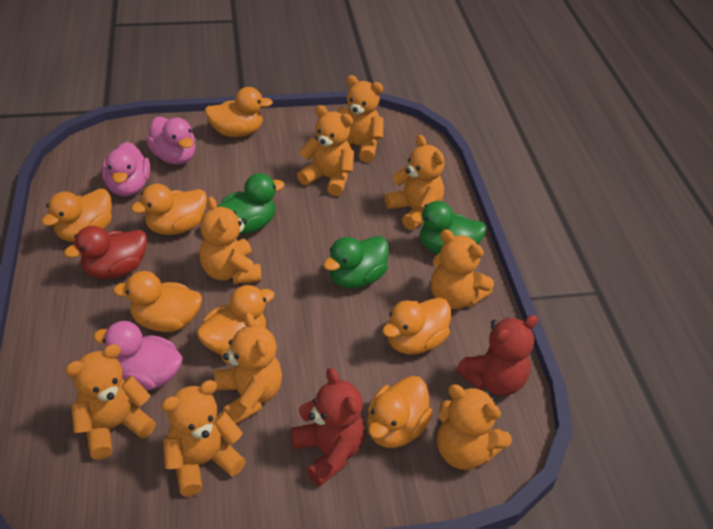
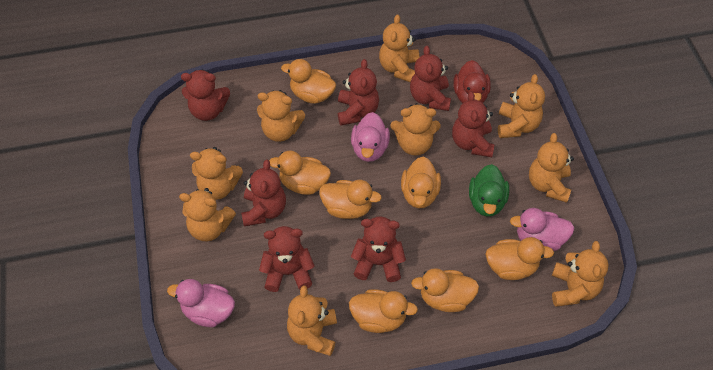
green duck: [217,173,284,234] [323,236,389,289] [410,201,487,254] = 3 -> [469,164,509,217] = 1
red teddy bear: [291,368,365,487] [456,315,538,396] = 2 -> [181,69,230,121] [241,160,286,226] [259,226,315,292] [338,59,379,126] [351,216,406,282] [410,46,451,111] [452,91,495,157] = 7

